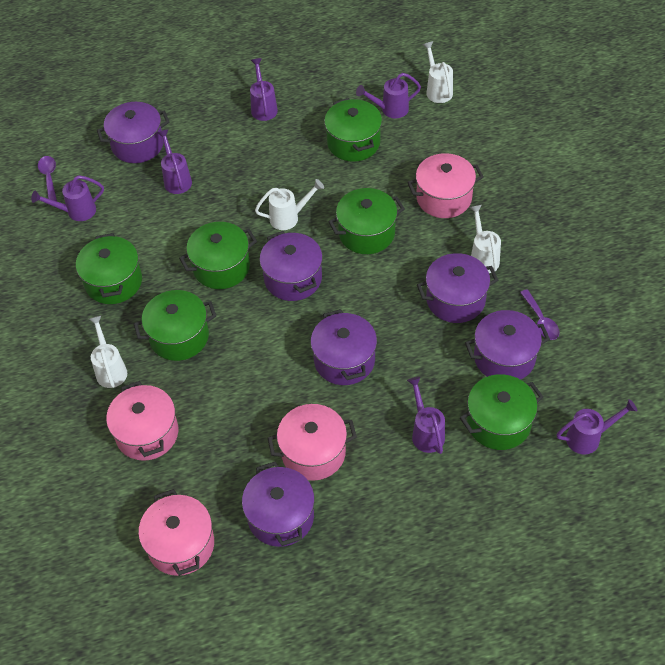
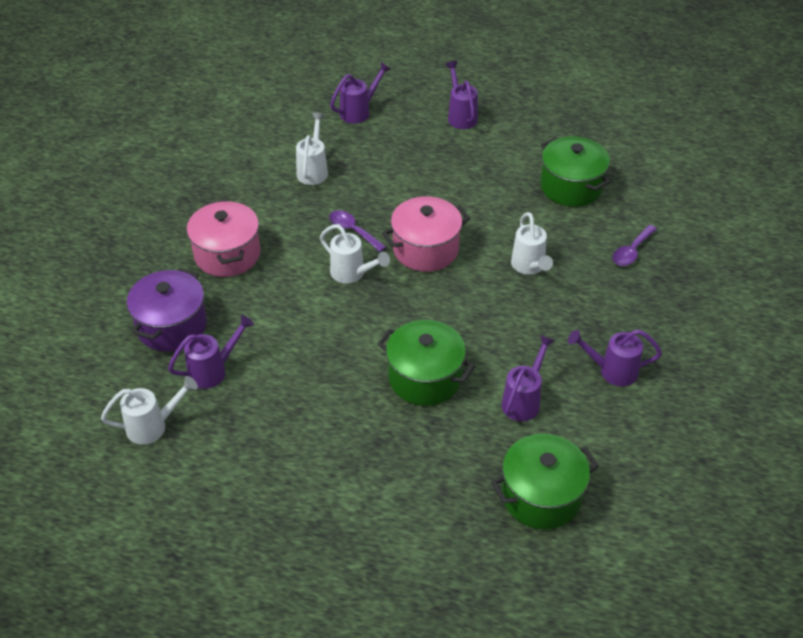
green pot: [76,233,142,304] [134,290,216,361] [179,222,257,289] [324,98,382,162] [328,188,405,254] [460,374,543,450] = 6 -> [377,320,475,406] [491,434,599,530] [541,136,610,207] = 3
pink pot: [106,381,178,461] [138,489,214,576] [268,404,357,481] [407,153,484,218] = 4 -> [187,200,260,277] [382,196,470,272] = 2
purple pot: [97,102,170,163] [242,461,315,547] [259,231,323,301] [311,309,377,385] [417,253,498,323] [465,310,550,380] = 6 -> [127,268,207,352] = 1
purple watering can: [31,175,104,221] [157,129,192,194] [250,58,278,121] [356,73,421,118] [407,377,445,454] [557,399,637,454] = 6 -> [168,315,254,389] [330,62,391,124] [445,61,478,129] [501,335,555,421] [568,329,662,386] = 5

